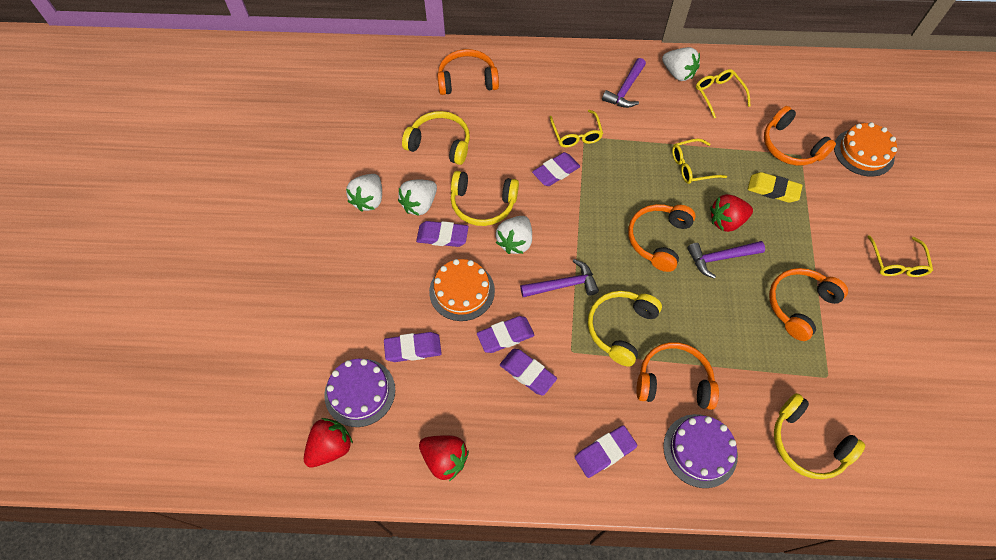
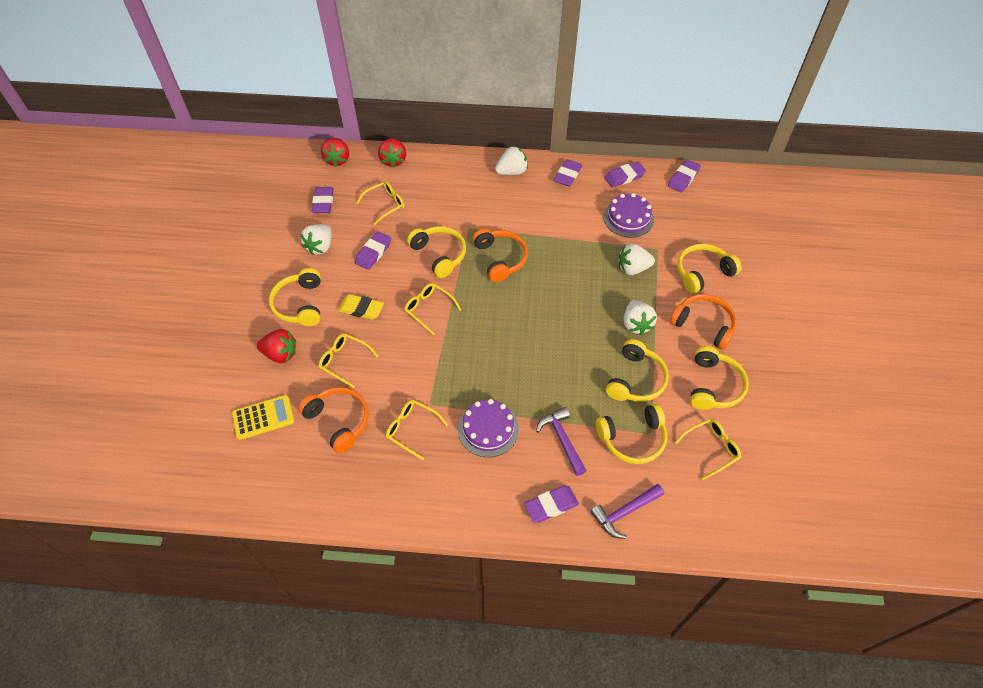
orange cake: [429,259,495,321] [834,122,897,177] = 2 -> none = 0
orange headphones: [437,49,499,95] [628,204,696,272] [636,342,719,410] [764,106,836,166] [769,268,848,341] = 5 -> [298,387,368,454] [473,228,528,282] [670,294,736,350] = 3
purple hammer: [520,259,599,297] [602,58,646,108] [687,241,765,279] = 3 -> [536,407,587,476] [590,484,664,539] = 2
yellow calculator: none = 0 -> [232,395,294,440] = 1
yellow glasses: [550,110,603,147] [672,139,727,184] [696,69,751,118] [867,235,933,277] = 4 -> [319,334,378,388] [356,181,404,225] [386,400,448,460] [404,283,461,335] [675,418,741,480] = 5
yellow headphones: [402,111,470,165] [451,171,519,226] [588,291,662,367] [774,393,865,479] = 4 -> [269,268,321,326] [407,226,466,278] [596,404,667,464] [606,339,669,402] [678,244,742,294] [690,346,749,410] = 6

